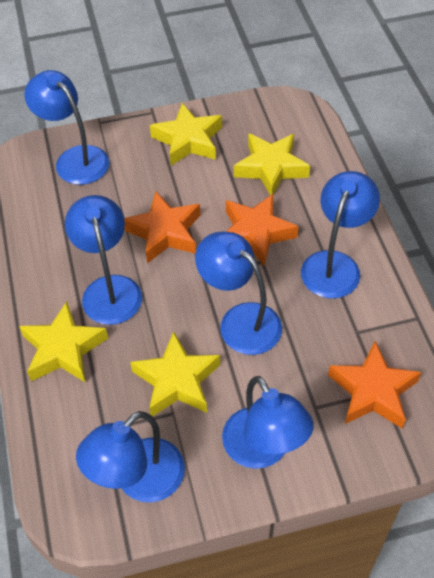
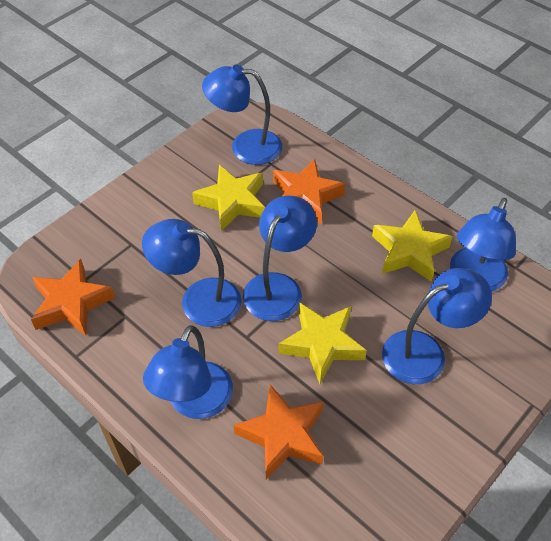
yellow star: [19,301,108,383] [130,331,220,417] [150,103,222,166] [234,133,310,195] = 4 -> [192,165,265,231] [279,302,367,384] [372,210,453,282] = 3

